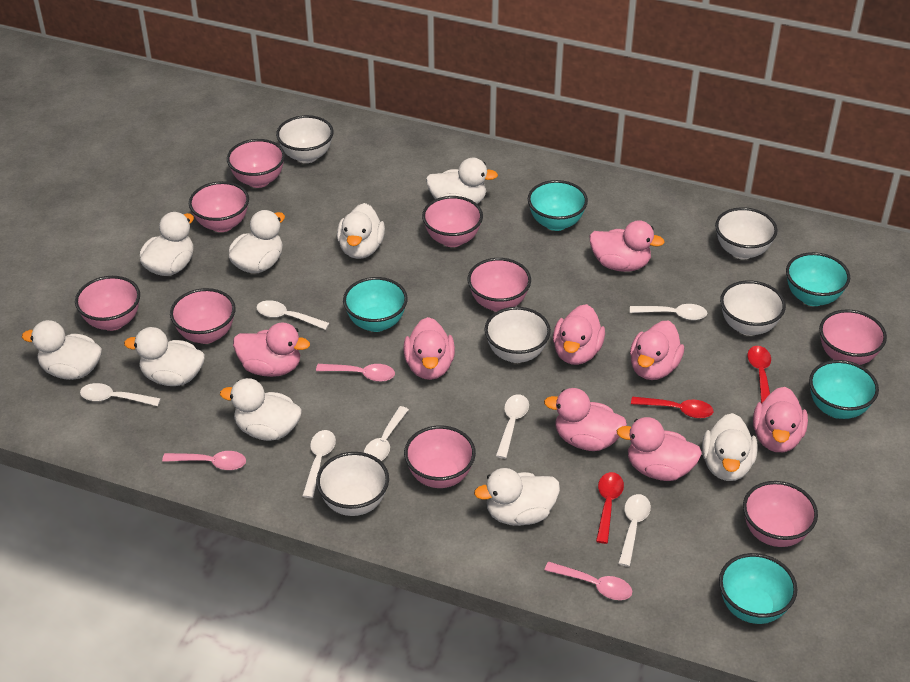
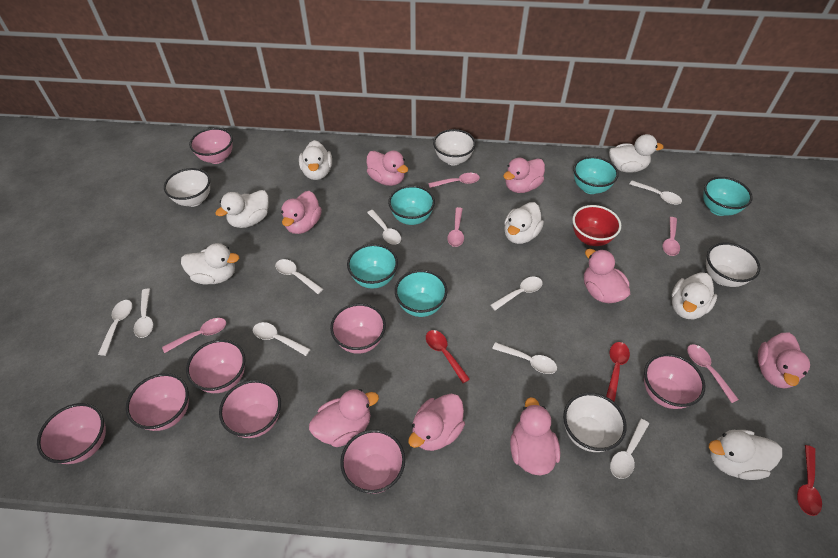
pink bowl: [75,276,140,331] [170,288,236,344] [189,181,249,232] [227,139,285,188] [404,425,476,488] [422,196,483,247] [468,258,531,312] [743,481,818,547] [819,309,887,365] = 9 -> [37,403,106,464] [126,373,189,431] [186,339,245,393] [189,128,233,164] [219,380,281,438] [330,303,386,354] [340,429,405,494] [644,353,706,409] = 8
pink spoon: [162,451,246,470] [316,364,395,382] [545,562,632,600] = 3 -> [162,318,226,353] [428,173,480,188] [447,207,464,247] [663,217,680,256] [687,344,739,403] = 5
red bowl: none = 0 -> [572,205,621,246] = 1
white bowl: [276,115,333,163] [316,452,389,516] [484,307,551,363] [715,207,777,259] [720,281,786,336] = 5 -> [164,168,210,207] [433,129,476,166] [563,392,627,452] [706,242,761,287] = 4
white duck: [22,320,102,380] [124,327,205,386] [140,212,194,276] [220,378,302,441] [229,210,285,273] [337,203,385,259] [426,158,498,204] [474,468,560,526] [702,413,758,481] = 9 -> [181,243,239,285] [215,190,269,228] [299,140,332,180] [504,202,544,244] [609,134,664,173] [671,272,717,319] [709,430,782,480] = 7
white spoon: [80,383,161,406] [256,300,330,330] [302,430,336,498] [364,406,409,461] [496,394,529,459] [618,494,651,567] [630,304,707,320] = 7 -> [98,300,132,356] [134,288,153,338] [253,322,311,356] [275,259,323,294] [367,210,401,245] [490,277,543,310] [492,342,557,374] [610,419,649,479] [629,180,682,205] = 9

